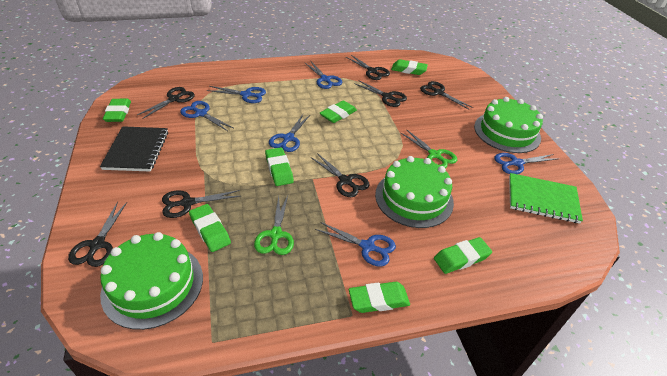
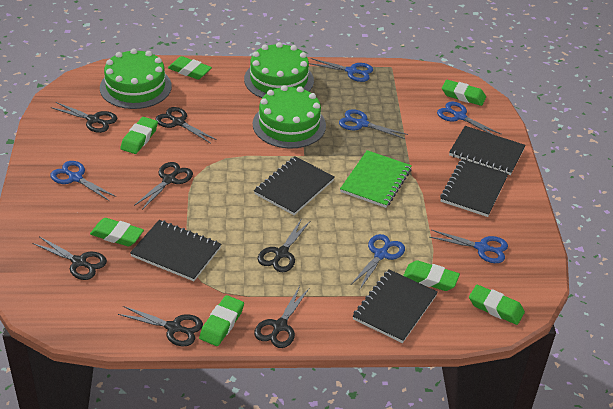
black notebook: [100,126,168,172] = 1 -> [130,220,221,281] [254,156,335,215] [353,269,438,343] [440,159,508,217] [449,126,526,175] = 5
green scissors: [254,195,294,255] [401,129,457,168] = 2 -> none = 0

